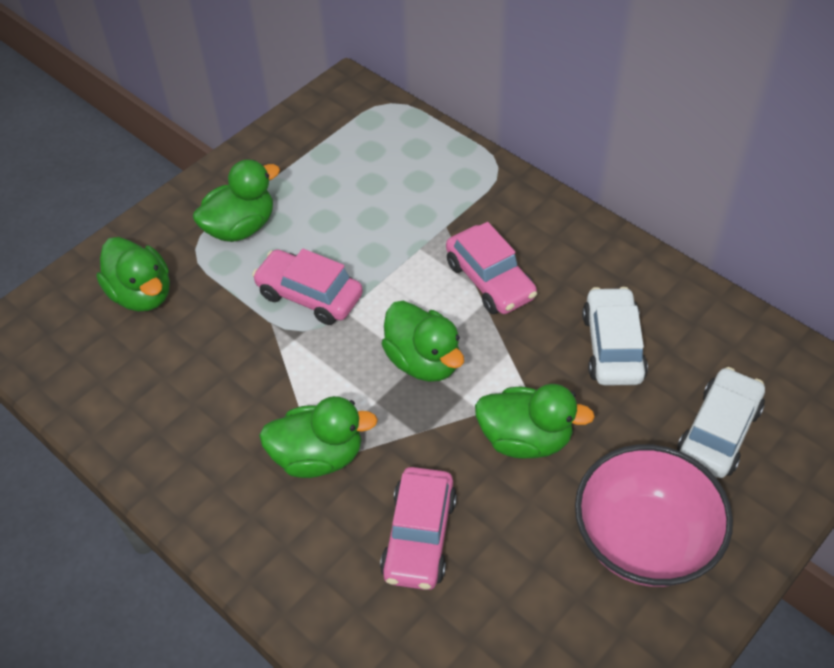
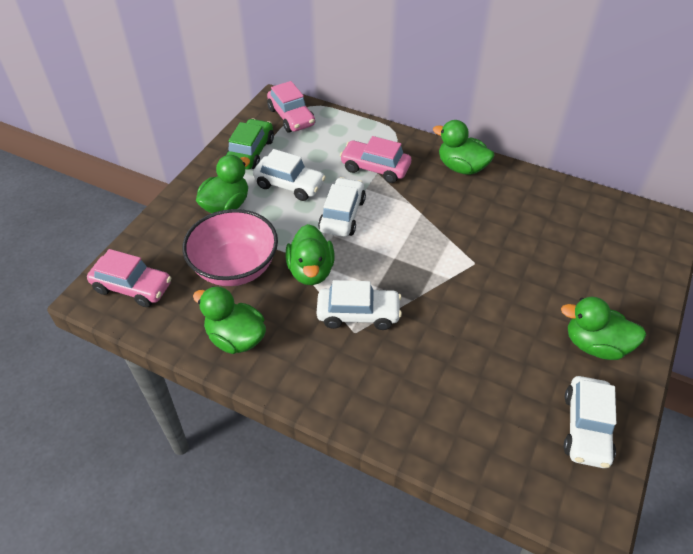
green car: none = 0 -> [226,118,274,170] = 1
white car: [582,287,648,385] [677,367,765,478] = 2 -> [253,149,326,201] [317,280,402,330] [318,177,366,237] [564,376,616,468] = 4

